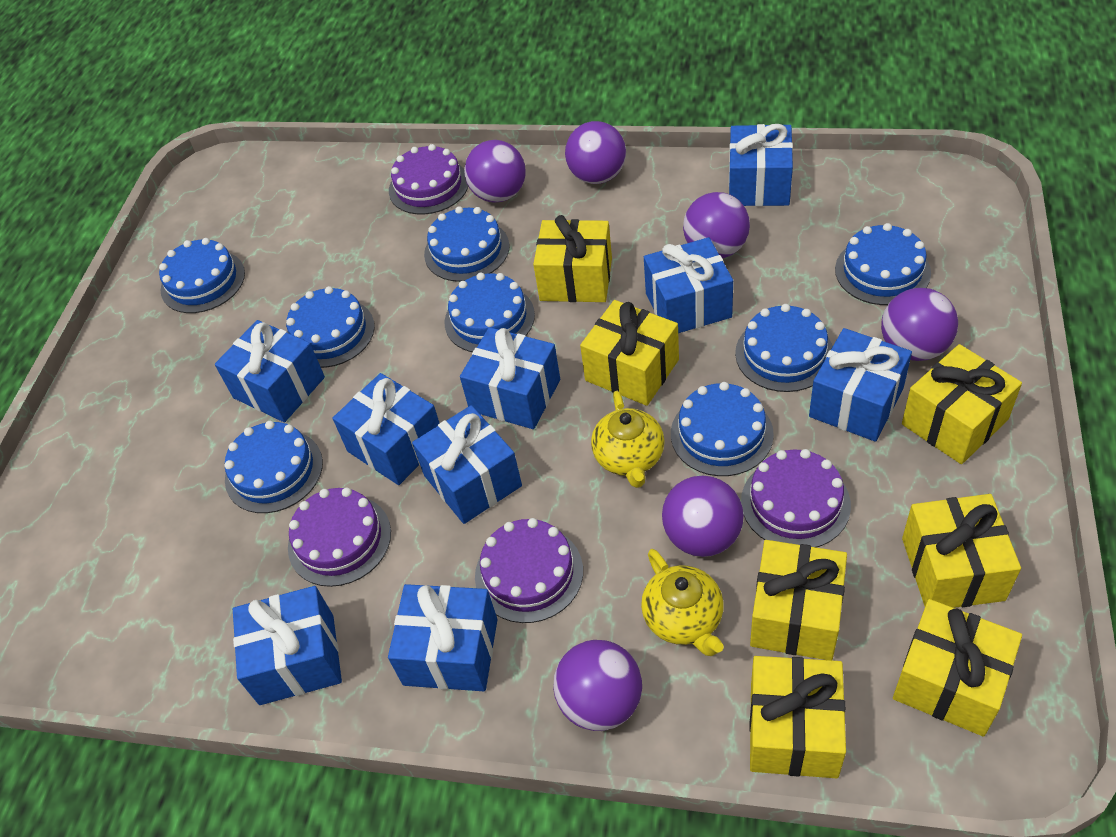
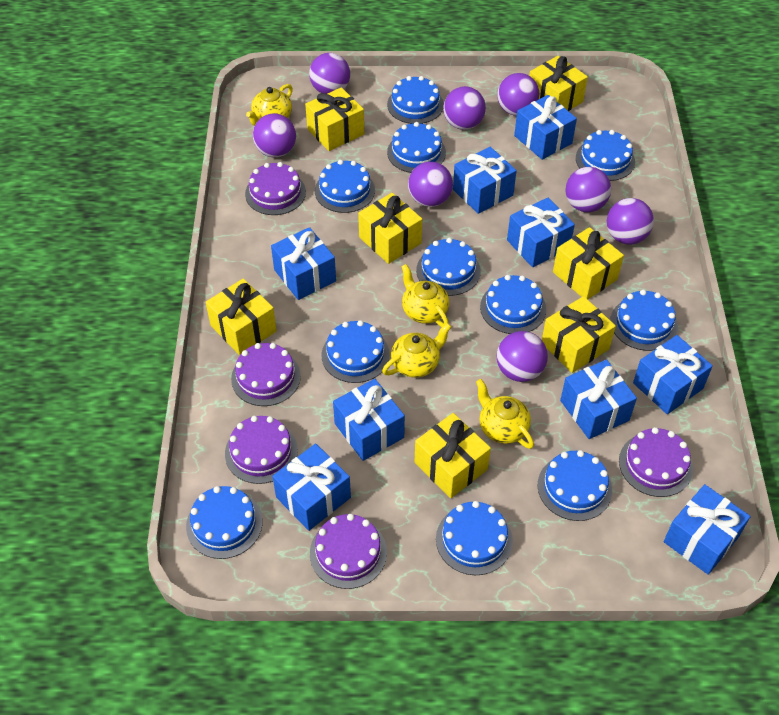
blue cake: [159,238,245,313] [224,421,323,513] [286,286,375,368] [424,206,510,282] [445,273,535,352] [671,382,774,476] [735,304,833,392] [835,223,931,305] = 8 -> [186,486,262,559] [315,160,375,213] [322,320,390,383] [387,76,444,124] [387,122,446,173] [416,238,481,296] [436,501,513,575] [480,275,546,334] [538,450,612,521] [576,130,635,181] [610,290,678,351] = 11
purple ball: [464,140,526,202] [553,640,642,731] [565,121,626,184] [662,476,744,557] [683,192,750,258] [881,288,958,361] = 6 -> [253,113,296,158] [309,53,350,94] [408,162,453,207] [444,86,486,130] [497,73,539,116] [497,331,548,382] [565,167,611,212] [607,198,654,245] = 8
purple cake: [288,487,391,587] [389,144,468,214] [475,518,583,623] [741,449,851,547] = 4 -> [225,416,298,484] [231,343,301,406] [245,162,306,215] [310,514,387,589] [619,427,693,497] = 5
yellow teapot: [591,391,665,488] [641,549,724,656] = 2 -> [246,84,293,126] [382,323,451,378] [401,264,449,327] [476,379,534,449] = 4

